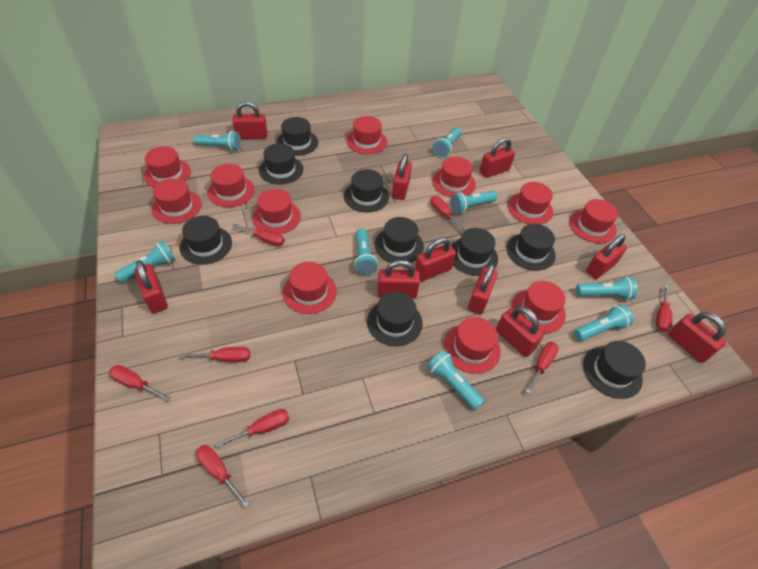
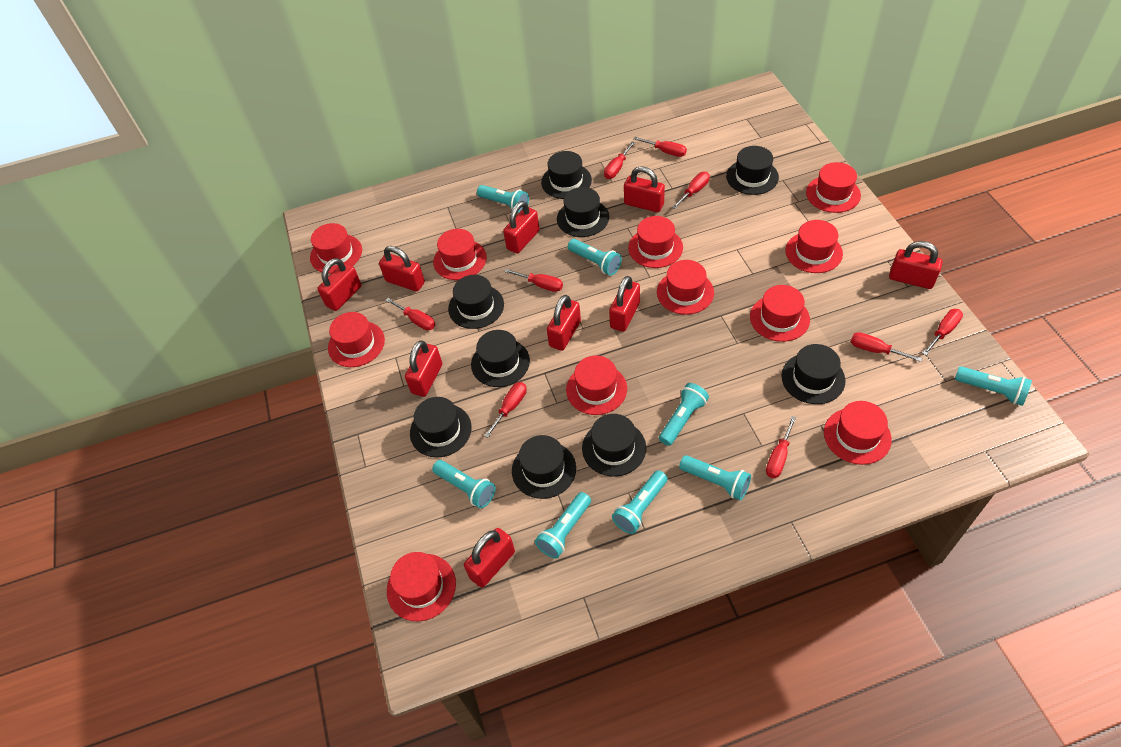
red padlock: [135,260,168,313] [232,101,267,139] [378,260,420,298] [392,154,412,200] [415,237,456,281] [468,263,497,315] [480,138,515,178] [496,306,544,357] [586,234,627,279] [668,312,726,363] = 10 -> [317,258,361,311] [379,246,425,292] [405,340,442,397] [464,528,515,588] [503,201,539,254] [547,295,581,351] [609,276,640,332] [624,166,665,212] [889,241,943,289] = 9
red screwdriver: [109,365,171,401] [180,347,250,362] [196,445,250,508] [215,409,289,448] [233,224,285,246] [430,196,466,232] [525,342,559,394] [656,285,672,332] = 8 -> [385,298,435,330] [484,382,527,438] [504,269,563,292] [604,141,635,179] [634,137,687,157] [672,172,710,209] [766,416,796,478] [851,332,922,362] [922,309,963,355] = 9

